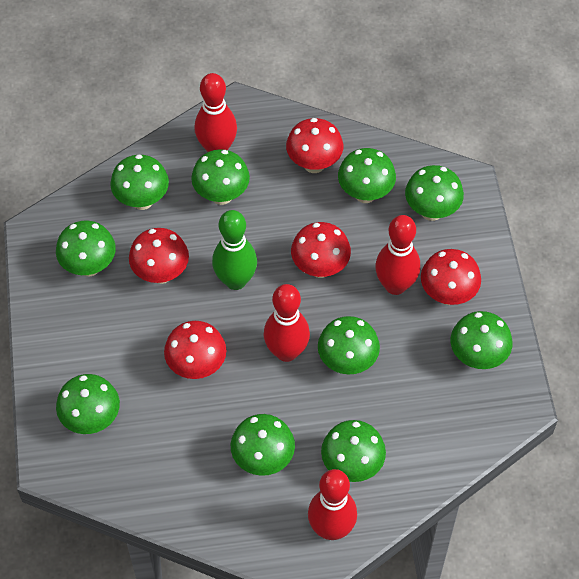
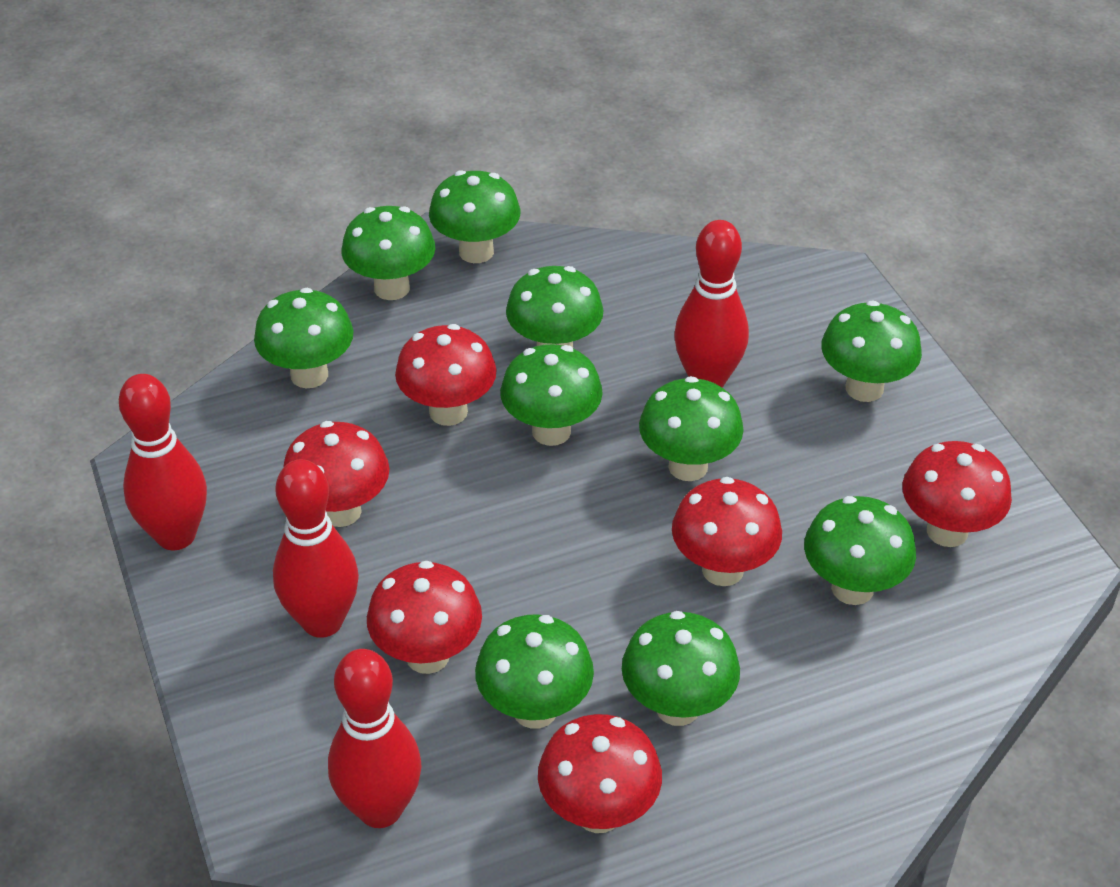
green bowling pin: [212,210,257,290] = 1 -> none = 0
red mushroom: [129,228,189,284] [164,321,226,379] [286,118,343,173] [291,222,351,278] [421,249,481,305] = 5 -> [283,421,389,527] [367,561,482,674] [395,324,497,426] [538,714,662,833] [672,477,782,586] [902,441,1012,547] = 6

